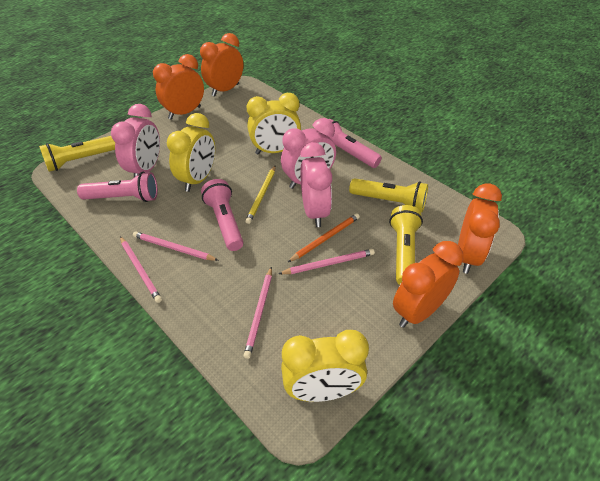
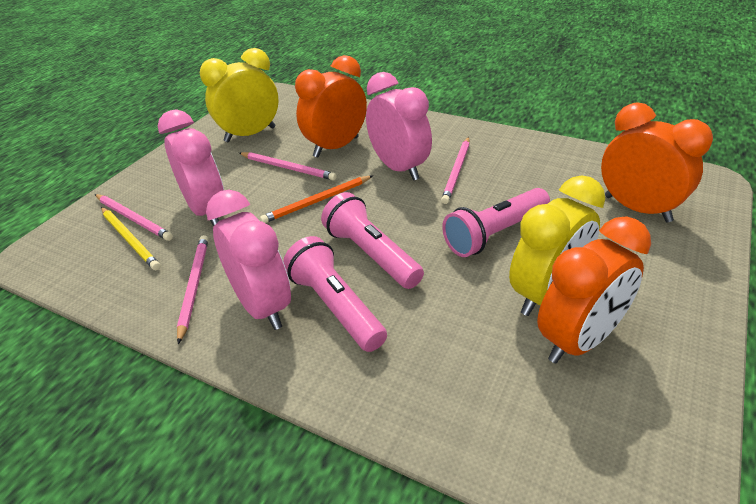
orange clock: [153,54,204,119] [200,33,243,97] [393,241,463,328] [458,183,502,274] = 4 -> [295,55,367,157] [537,216,651,363] [601,102,713,222] = 3
yellow clock: [167,113,215,192] [247,93,301,154] [281,330,369,402] = 3 -> [200,48,278,142] [509,175,606,316] = 2
yellow flashlight: [39,136,115,172] [349,178,428,212] [389,205,423,285] = 3 -> none = 0

